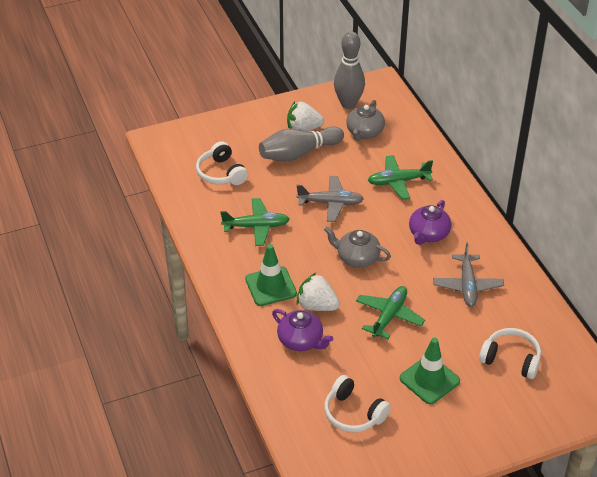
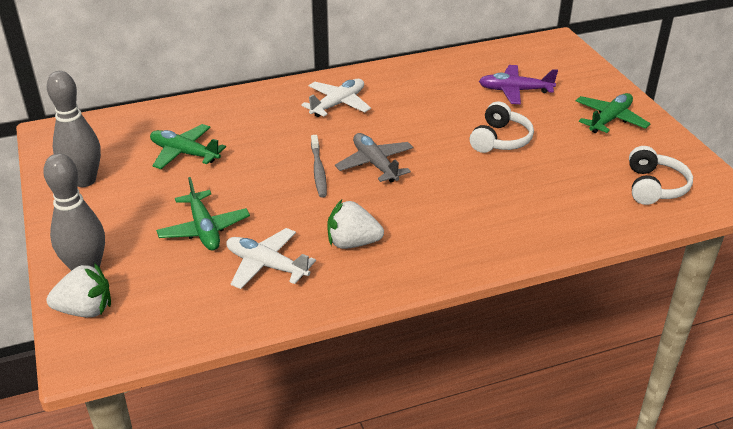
green traffic cone: [245,244,297,306] [400,338,460,404] = 2 -> none = 0
grey plane: [297,176,364,222] [433,243,504,307] = 2 -> [335,133,413,182] = 1
grey teapot: [324,226,391,268] [346,100,385,141] = 2 -> none = 0
grey toothbrush: none = 0 -> [311,135,327,198] = 1
purple plane: none = 0 -> [479,65,558,104] = 1
purple teapot: [272,309,333,351] [409,200,451,245] = 2 -> none = 0
white headphones: [196,141,248,185] [324,375,391,432] [479,328,541,379] = 3 -> [470,101,534,153] [629,146,693,205] = 2
white plane: none = 0 -> [226,228,316,289] [301,79,371,117] = 2

